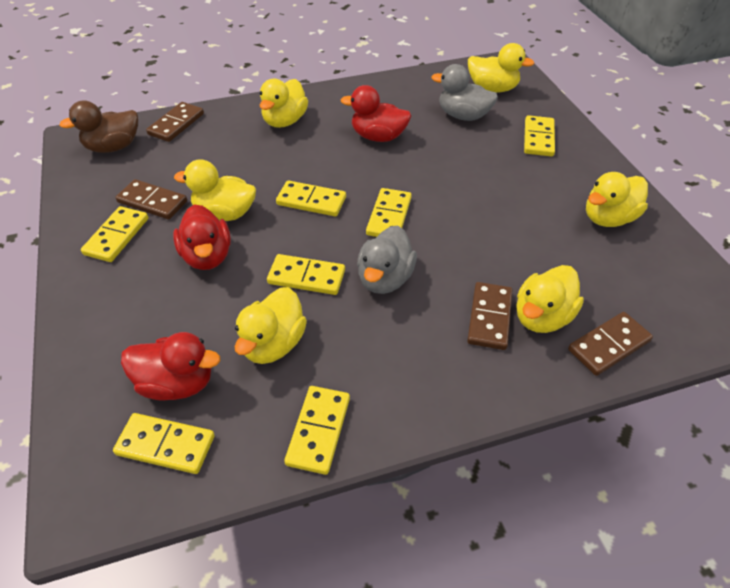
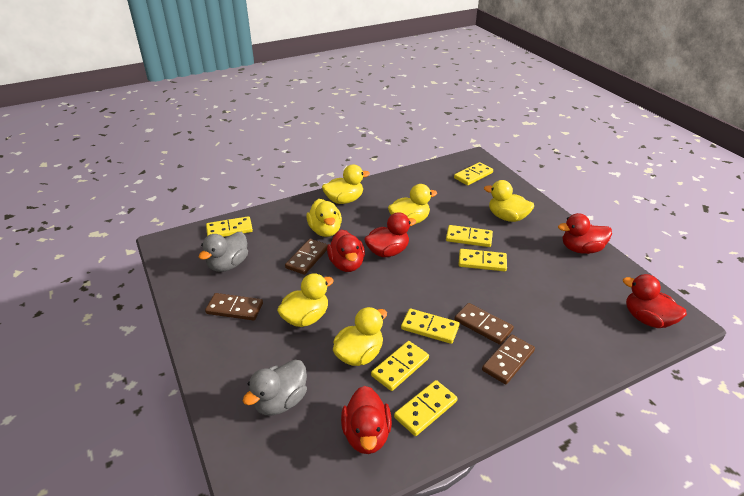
brown duck: [59,100,138,153] = 1 -> none = 0
red duck: [121,332,220,401] [173,204,231,270] [341,85,411,142] = 3 -> [327,230,365,272] [341,386,392,454] [364,212,416,257] [558,213,612,254] [623,274,687,328] = 5

